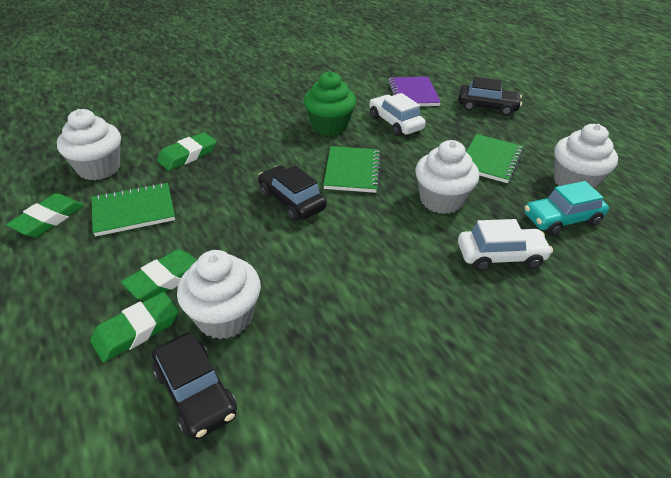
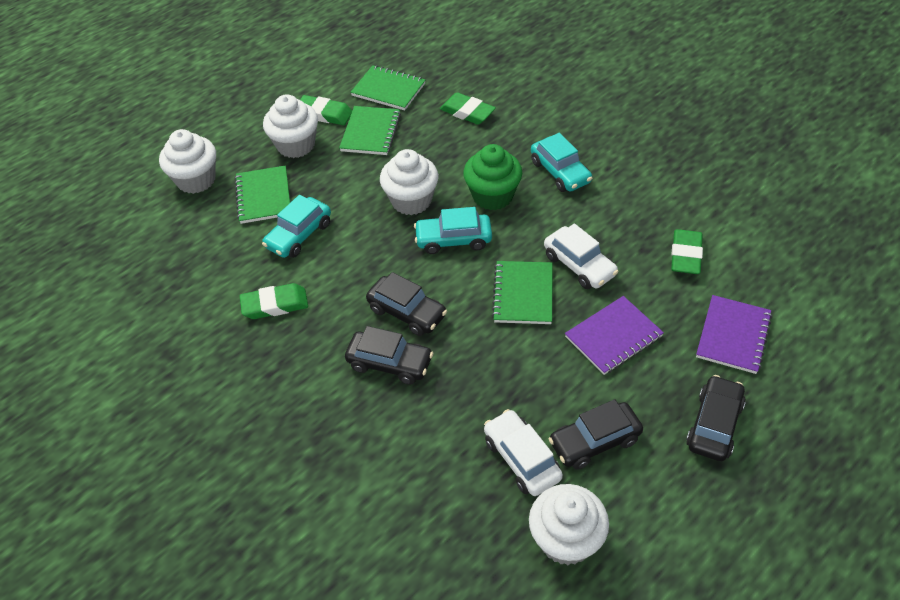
black car: [152,333,237,440] [258,165,327,221] [458,77,522,116] = 3 -> [345,326,433,385] [366,272,447,336] [549,399,643,470] [686,375,746,461] = 4
green notebook: [92,183,175,236] [323,146,381,193] [466,134,524,183] = 3 -> [235,165,290,224] [339,106,401,155] [351,65,425,110] [492,261,553,324] = 4
purple notebook: [388,77,441,106] = 1 -> [565,296,664,375] [696,295,772,374] = 2
turquoise car: [524,181,609,235] = 1 -> [262,195,331,258] [414,207,492,254] [531,133,592,192] = 3

